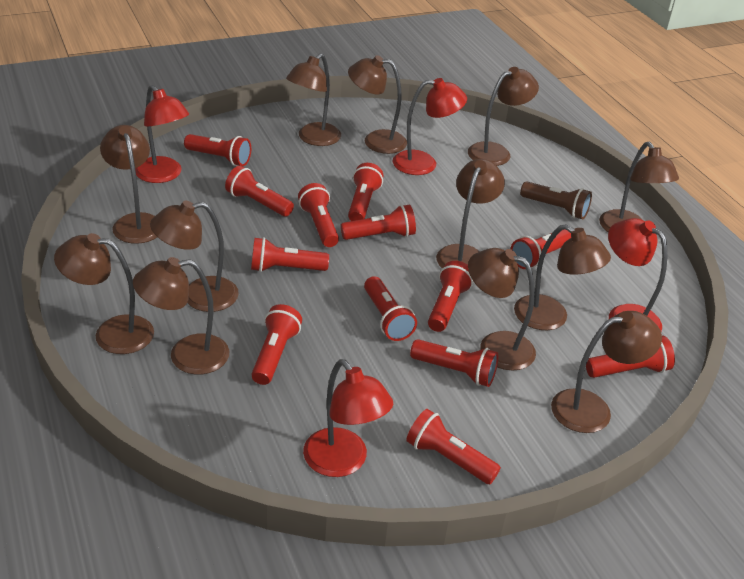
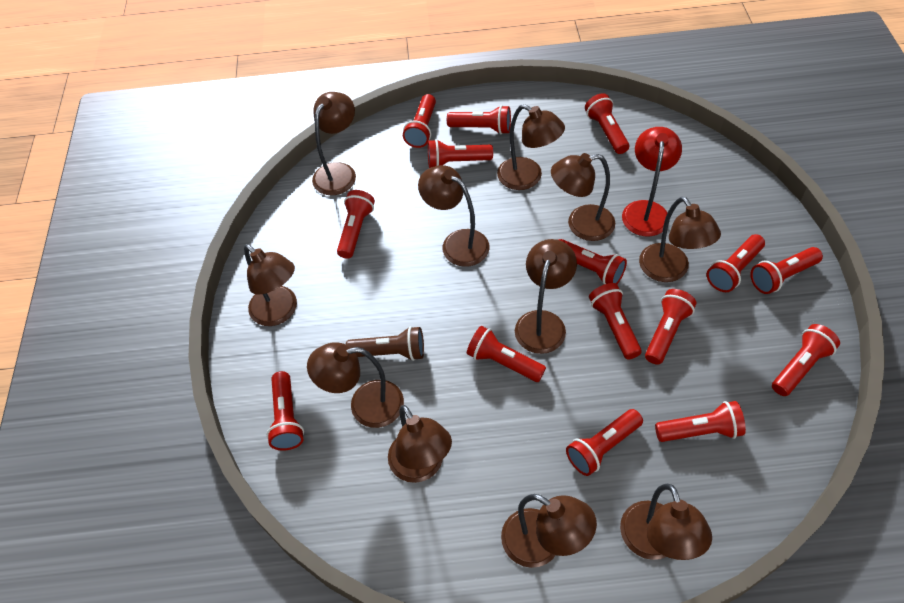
brown lamp: [54,233,154,354] [100,125,157,244] [133,257,229,375] [150,201,239,312] [286,53,341,146] [348,55,407,154] [436,159,505,269] [468,67,539,166] [468,248,536,371] [514,224,611,330] [551,311,662,433] [599,142,679,233] = 12 -> [244,244,297,326] [307,342,404,428] [312,92,356,195] [388,405,452,483] [418,165,489,267] [497,104,565,190] [501,494,597,568] [515,239,577,354] [551,153,615,241] [620,484,712,560] [639,197,721,282] = 11
red flashlight: [184,134,251,166] [225,166,294,217] [251,237,329,272] [251,304,302,385] [298,183,339,247] [341,205,416,240] [348,163,383,221] [364,276,417,341] [406,409,501,484] [410,339,498,387] [428,261,473,332] [511,229,571,269] [586,336,675,378] = 13 -> [266,371,304,451] [337,190,375,259] [403,94,436,148] [428,139,493,168] [447,105,511,134] [467,326,546,382] [559,239,627,284] [566,409,643,476] [585,93,629,154] [589,283,642,360] [645,289,697,365] [655,401,746,442] [707,234,765,292] [750,247,823,294] [772,324,840,396] = 15
red lamp: [135,85,189,183] [303,359,393,477] [393,78,467,175] [608,218,667,331] = 4 -> [622,127,682,236] = 1

